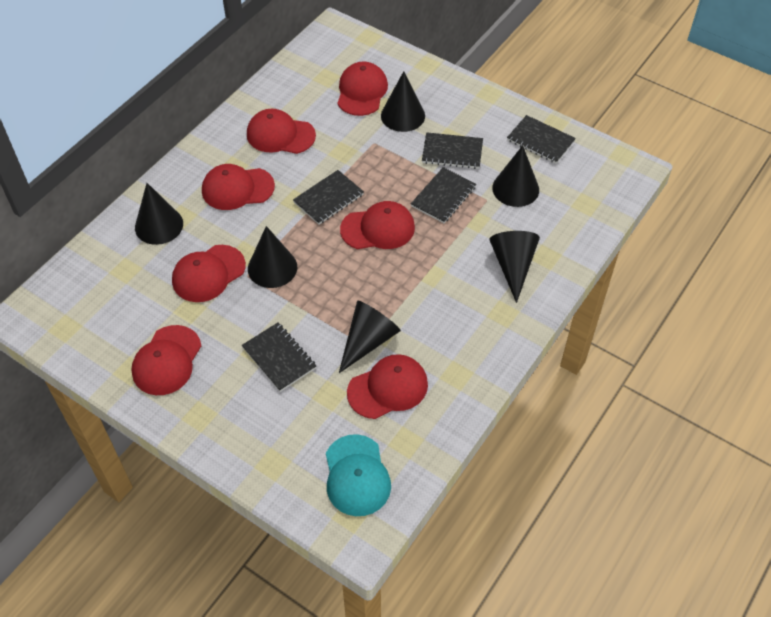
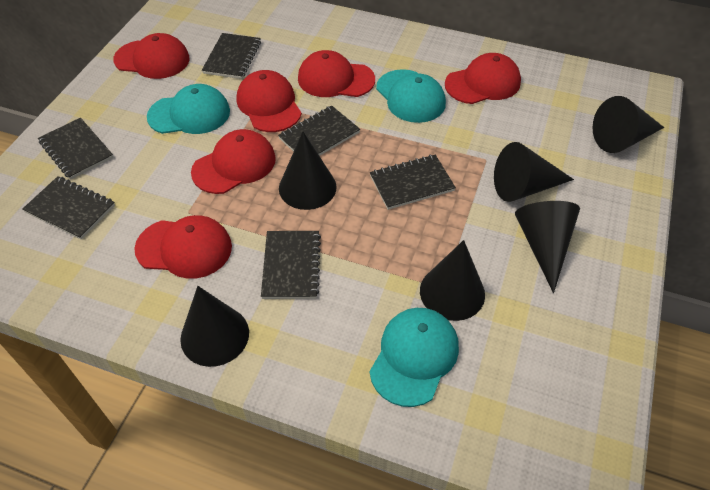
black notebook: [242,323,316,392] [293,170,364,225] [411,167,476,223] [422,132,483,169] [507,115,576,163] = 5 -> [22,176,115,240] [38,118,113,180] [202,33,261,79] [261,231,321,299] [278,105,360,156] [370,155,456,210] = 6
red cap: [132,325,201,395] [172,245,246,302] [202,164,275,210] [247,109,316,154] [337,62,388,116] [340,201,415,249] [347,354,428,419] = 7 -> [113,33,190,79] [134,215,232,279] [191,129,276,194] [237,70,302,132] [298,50,375,97] [445,53,521,104] = 6
turquoise cap: [326,434,391,516] = 1 -> [147,84,230,134] [370,308,459,407] [376,69,446,123] = 3

